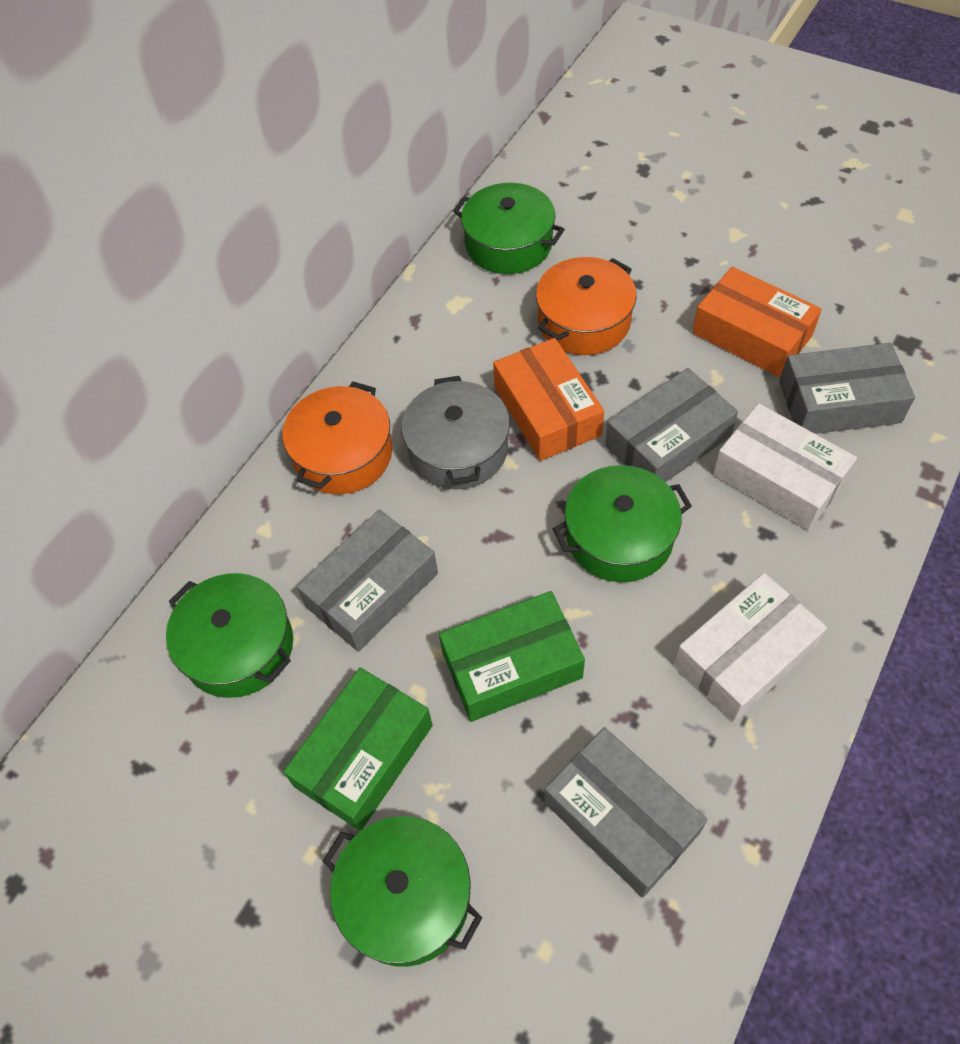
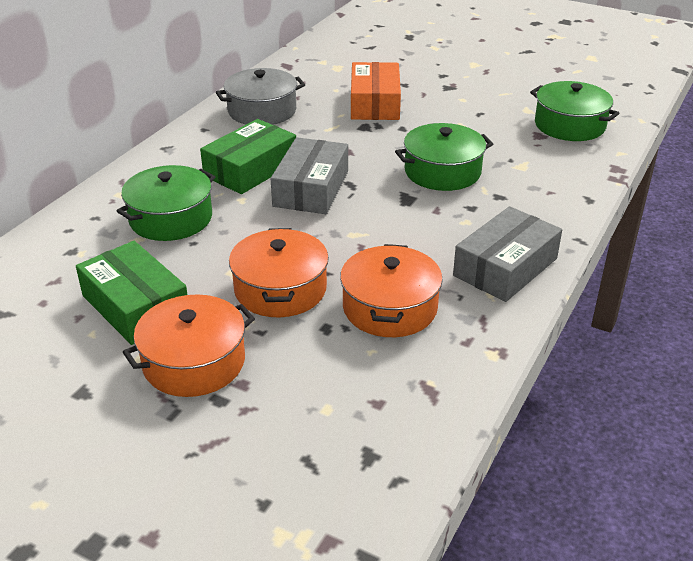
green pot: [166,573,293,698] [323,816,483,967] [453,183,565,274] [553,465,692,582] = 4 -> [117,165,215,241] [395,123,493,191] [530,81,619,141] = 3
grey box: [297,510,438,652] [544,727,707,898] [605,368,738,482] [779,343,915,434] = 4 -> [271,137,348,214] [453,206,562,302] = 2
orange box: [493,338,604,461] [692,267,822,377] = 2 -> [351,62,401,120] = 1
orange pot: [282,382,392,494] [536,257,637,355] = 2 -> [123,295,255,397] [229,228,329,317] [340,244,443,337] = 3
white box: [674,573,827,722] [713,403,857,530] = 2 -> none = 0

